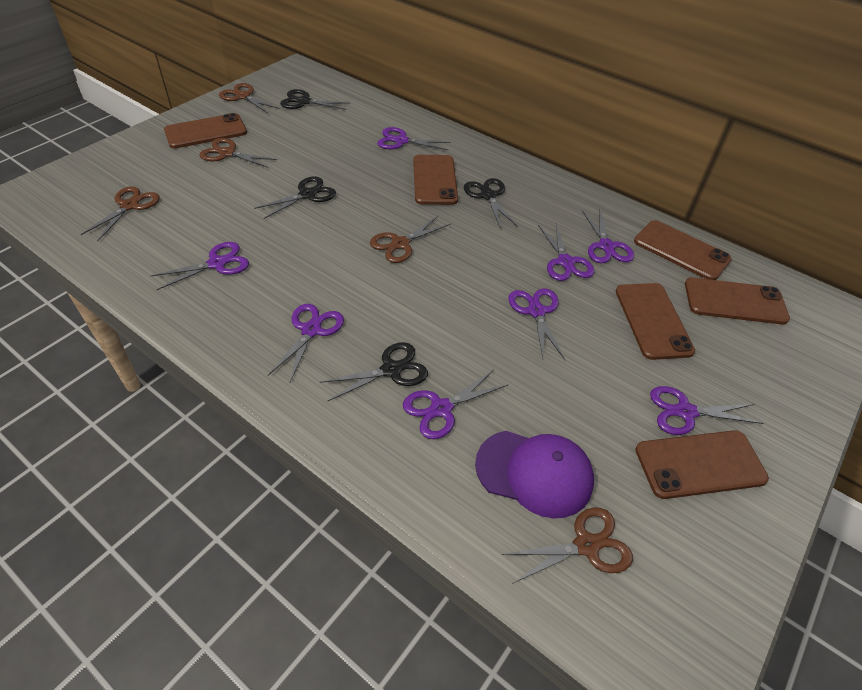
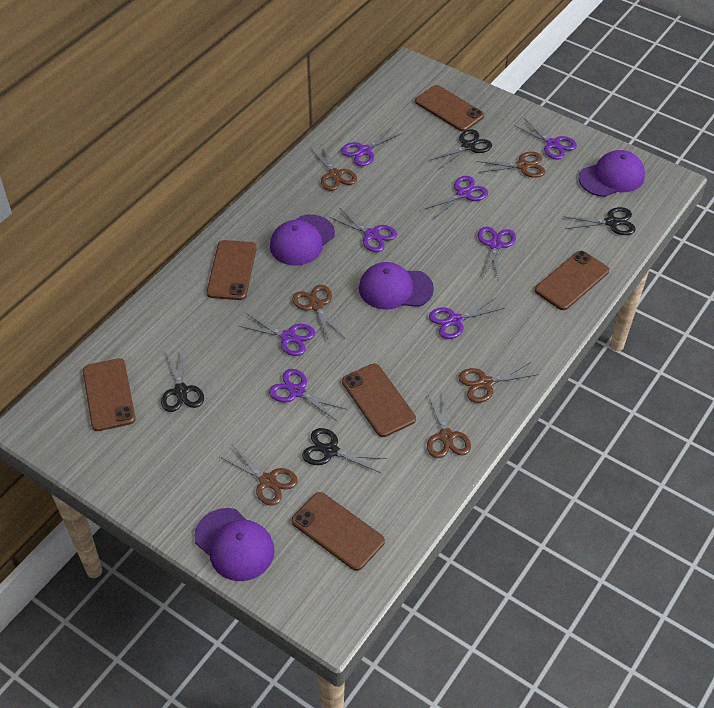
brown scissors: [81,186,160,241] [199,138,277,168] [219,83,280,113] [370,216,451,263] [501,507,633,584] = 5 -> [220,445,298,506] [292,285,345,341] [310,145,357,191] [427,392,471,458] [458,362,539,403] [476,152,545,178] = 6
purple cap: [475,431,594,518] = 1 -> [194,508,275,581] [270,215,335,265] [359,262,434,310] [579,150,645,197] = 4

